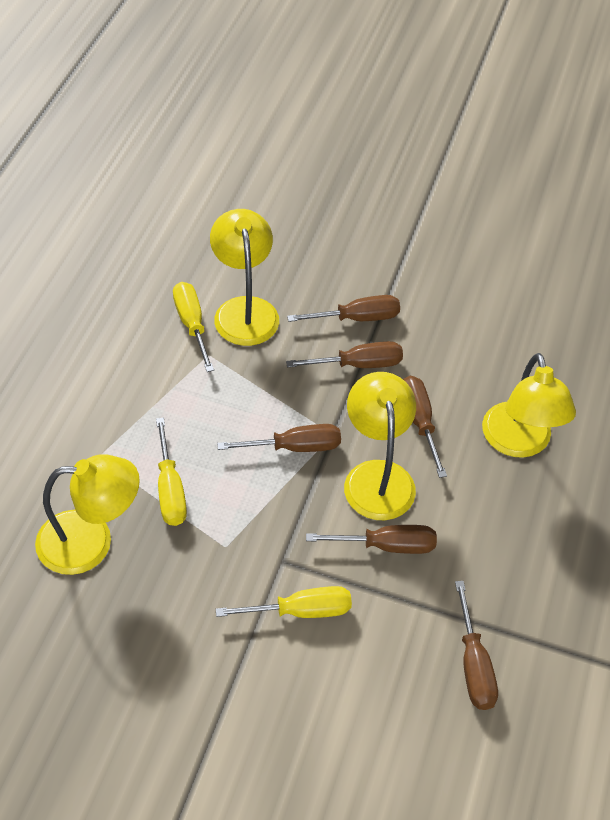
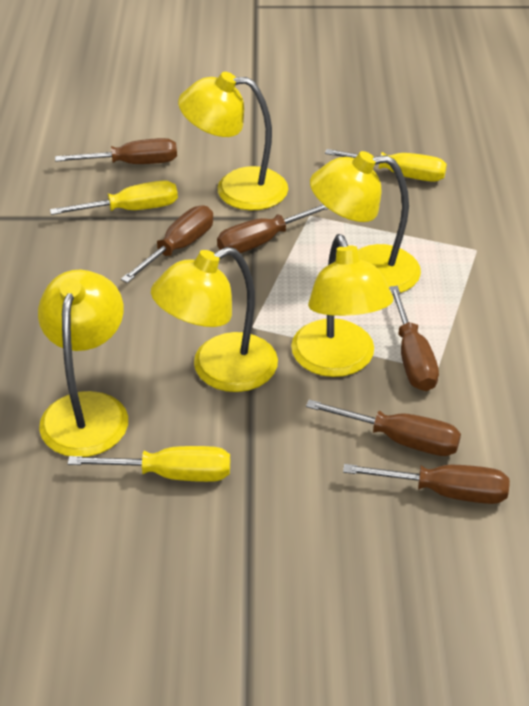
yellow lamp: [35,455,140,575] [210,209,279,346] [344,372,416,520] [482,353,576,458] = 4 -> [38,270,128,457] [151,247,278,392] [178,72,288,211] [291,234,393,377] [310,151,421,293] = 5

